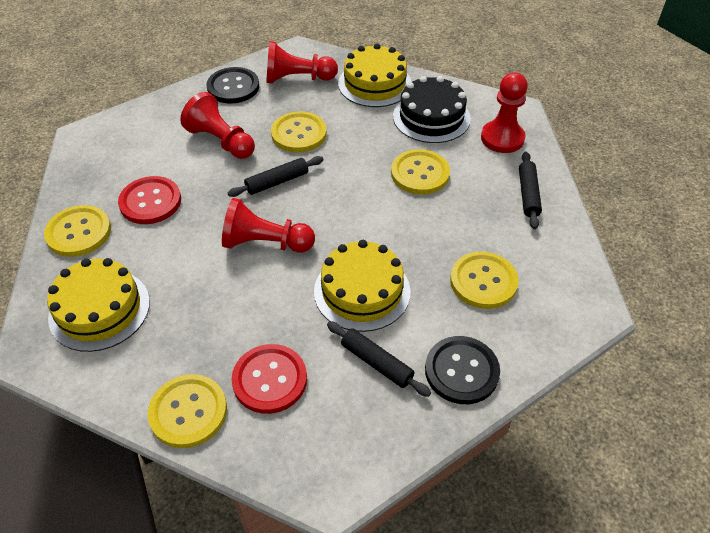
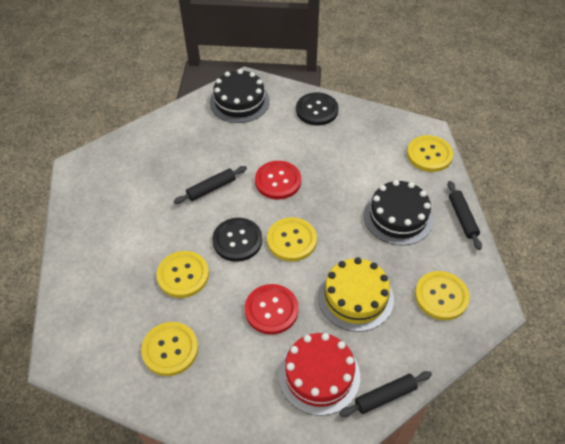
black cake: [393,76,471,143] = 1 -> [210,69,270,123] [364,180,434,246] = 2
red cake: none = 0 -> [278,333,360,416] = 1
red pawn: [180,92,255,159] [222,198,315,253] [266,41,338,84] [481,72,528,153] = 4 -> none = 0
yellow cake: [47,258,150,352] [314,240,410,332] [338,43,412,107] = 3 -> [318,257,394,332] = 1

